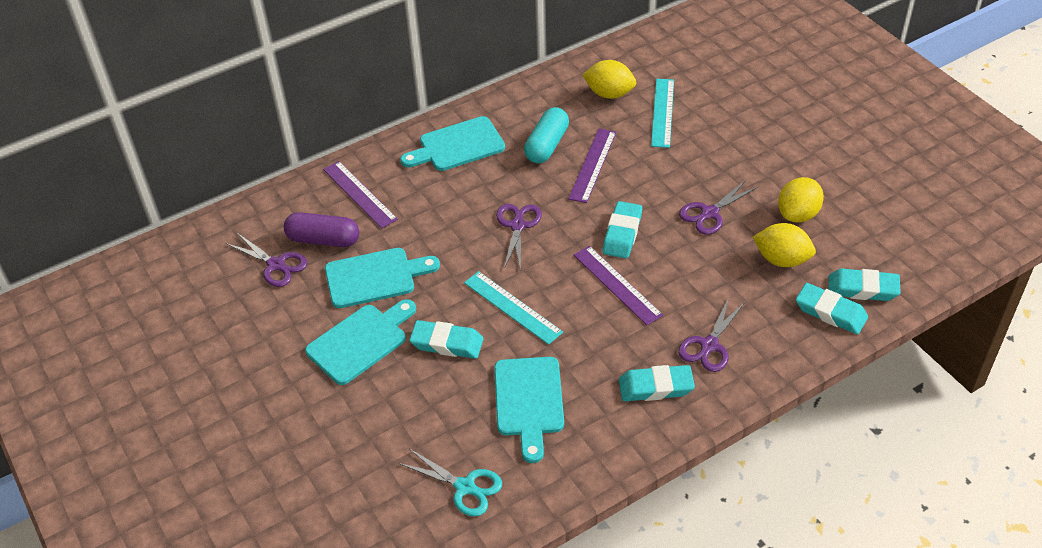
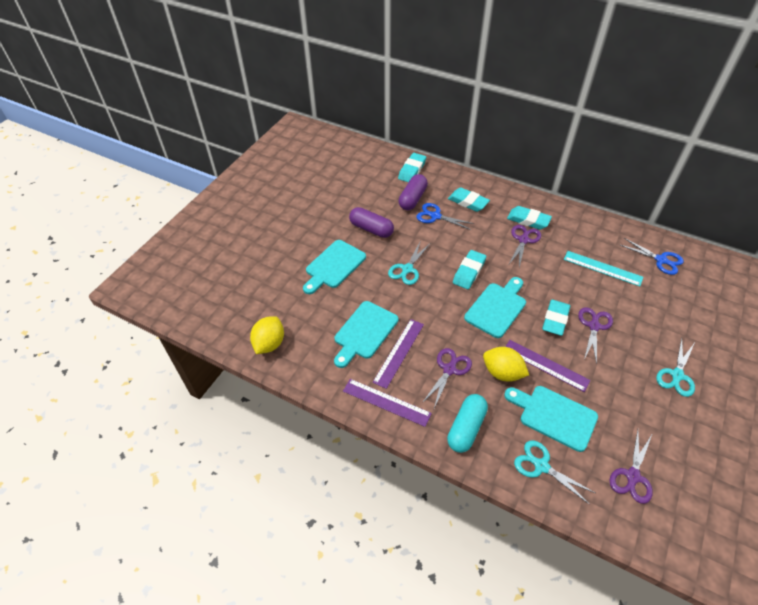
blue scissors: none = 0 -> [416,203,474,230] [620,238,684,275] = 2
purple capsule: [283,212,359,247] = 1 -> [349,207,394,238] [398,174,428,210] = 2
turquoise ruler: [464,271,563,345] [651,79,674,148] = 2 -> [564,251,643,286] = 1
turquoise scissors: [399,449,502,517] = 1 -> [388,242,430,285] [514,440,595,505] [656,338,695,397] = 3
yellow lemon: [582,60,636,99] [752,223,816,267] [778,177,824,223] = 3 -> [250,316,284,354] [483,347,529,382] = 2

